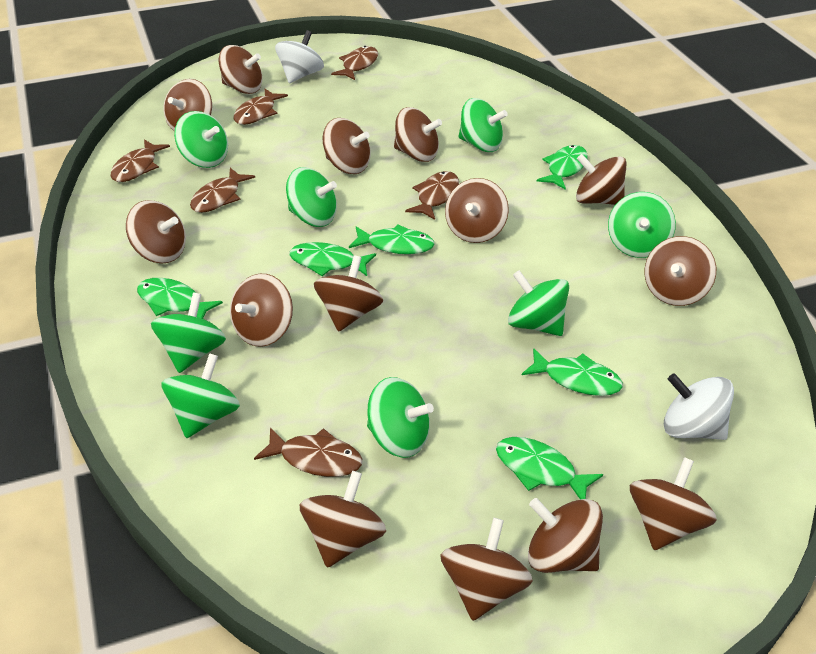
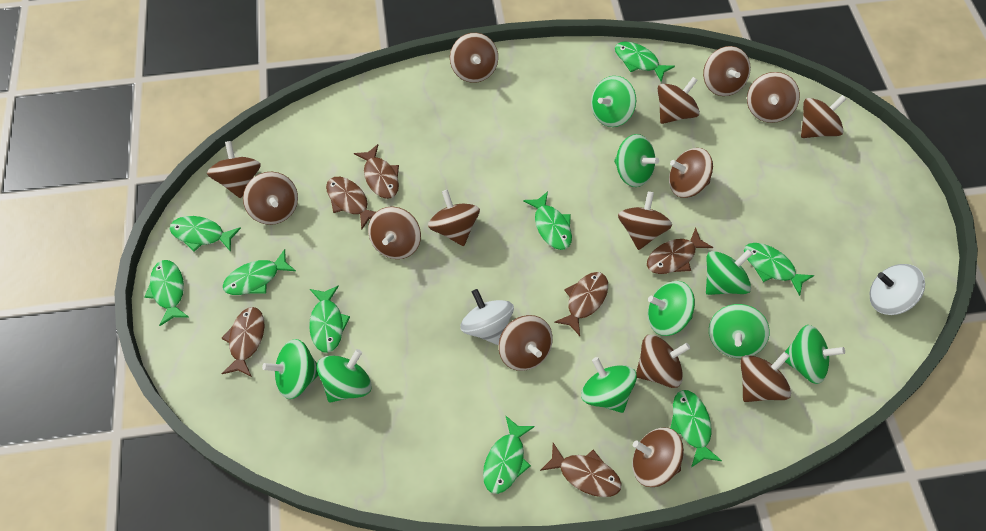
brown spinning top: [126,200,186,263] [164,79,212,132] [219,45,262,94] [230,274,293,347] [300,471,386,568] [314,255,383,332] [323,118,371,174] [394,107,442,162] [440,518,533,621] [445,178,509,243] [528,498,603,573] [576,154,626,205] [630,457,717,550] [644,236,716,306] = 14 -> [207,141,261,198] [243,172,298,225] [368,207,421,259] [428,190,480,246] [450,33,498,83] [499,315,553,371] [618,191,672,250] [632,428,684,487] [636,335,690,388] [658,77,700,124] [669,148,713,198] [703,46,751,96] [740,352,791,402] [747,72,800,123] [801,95,846,138] = 15
green fish: [137,278,223,319] [289,242,376,276] [349,225,435,254] [496,437,603,500] [522,348,623,396] [537,145,588,190] = 6 -> [145,260,189,326] [170,216,241,252] [223,249,296,295] [309,285,350,353] [483,416,535,494] [523,191,572,250] [615,41,675,82] [670,390,722,467] [744,243,814,296] = 9
green spinning top: [151,293,226,373] [161,353,240,438] [174,111,228,168] [286,167,337,227] [367,377,434,458] [458,98,508,152] [508,270,569,336] [608,192,676,258] = 8 -> [262,339,319,399] [317,349,372,403] [581,357,637,413] [591,76,636,127] [614,134,659,187] [648,281,695,336] [706,249,753,295] [709,304,770,358] [785,325,845,384] = 9

